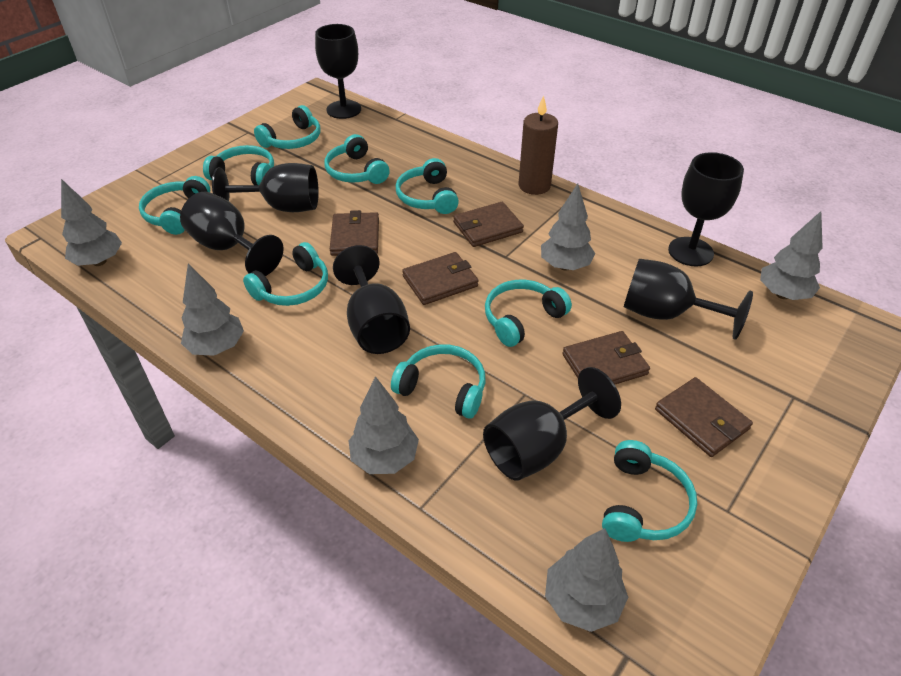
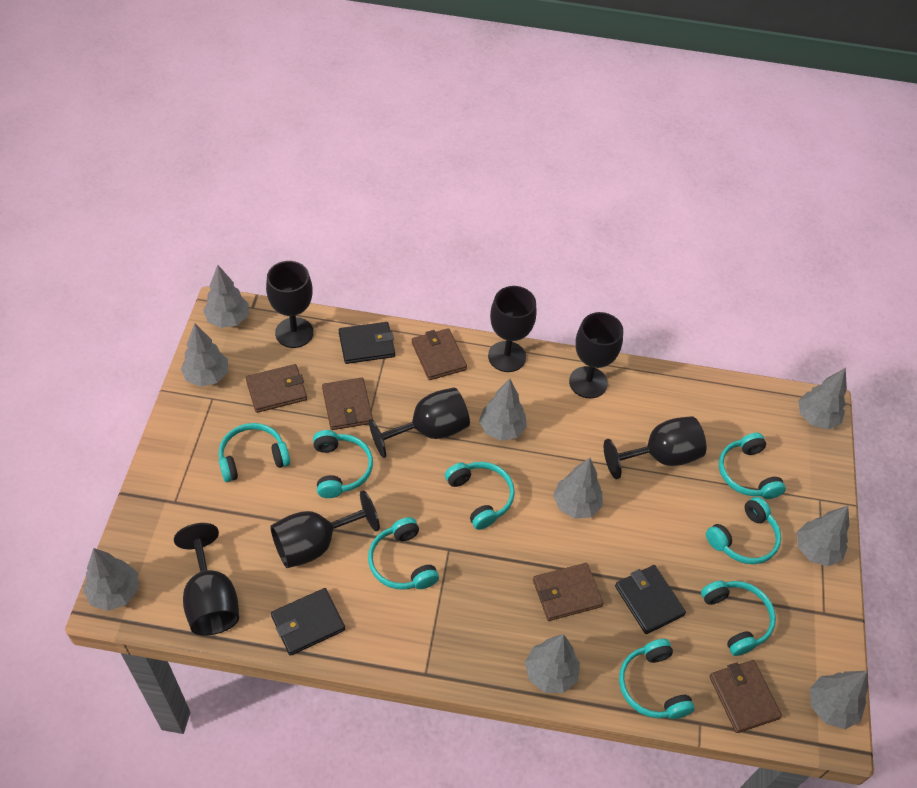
black wallet: none = 0 -> [271,588,345,656] [339,322,395,364] [615,565,686,634] = 3
brown candle: [519,95,558,195] = 1 -> none = 0
grey tree: [61,179,122,266] [181,264,244,356] [349,376,419,474] [541,183,595,271] [545,528,628,632] [760,211,823,300] = 6 -> [83,548,139,611] [181,323,228,387] [203,265,249,328] [479,379,527,441] [525,634,580,693] [553,458,603,519] [797,506,849,566] [798,368,847,429] [810,671,868,729] = 9
turquoise headphones: [139,176,210,235] [203,145,274,185] [243,242,328,306] [254,105,321,149] [324,134,390,184] [391,344,485,419] [396,158,459,214] [485,280,572,347] [602,440,697,542] = 9 -> [219,423,290,482] [313,430,373,498] [368,517,439,590] [445,462,515,530] [619,639,695,719] [701,581,776,656] [706,497,781,564] [719,433,786,499] = 8

